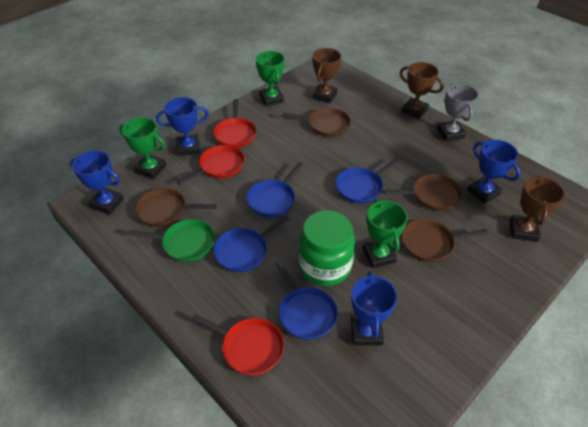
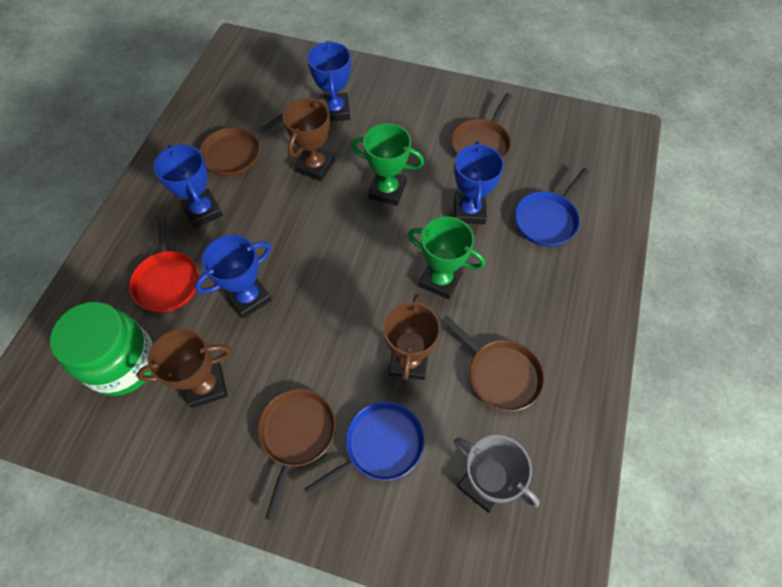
blue pan: [214,216,289,272] [247,162,304,217] [276,260,338,340] [336,158,401,203] = 4 -> [305,402,424,497] [515,168,590,247] = 2
green pan: [129,219,215,262] = 1 -> none = 0
green trophy: [119,117,166,179] [256,51,285,106] [363,199,408,268] = 3 -> [351,123,424,206] [408,216,485,299] = 2
red pan: [177,145,245,185] [191,314,284,375] [214,99,256,148] = 3 -> [129,214,199,312] = 1

